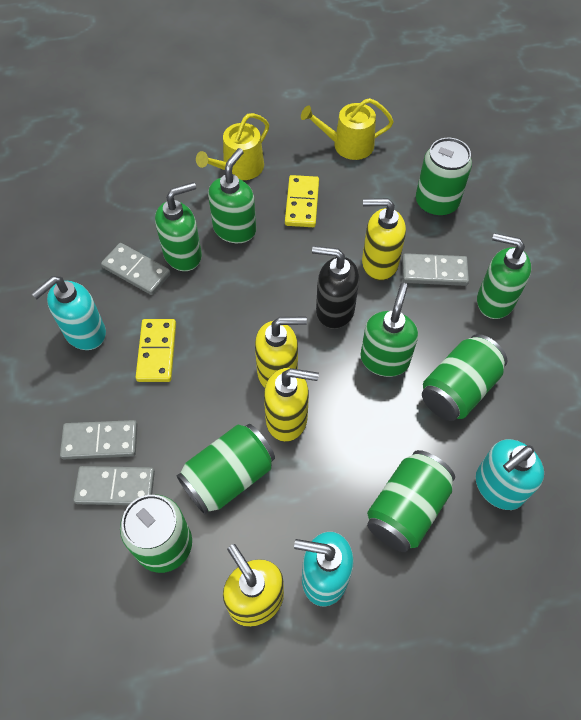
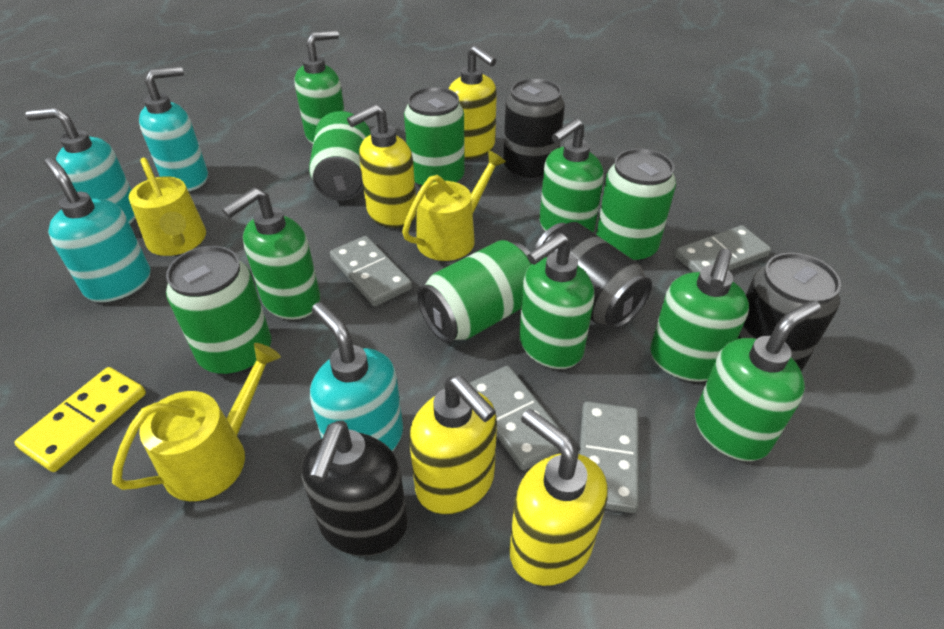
black can: none = 0 -> [503,78,565,182] [534,222,652,329] [738,252,841,372] = 3
green soap dispenser: [155,182,202,271] [208,148,256,243] [360,283,418,377] [477,233,531,319] = 4 -> [222,188,320,320] [295,30,345,144] [519,233,595,369] [539,118,604,233] [650,249,749,382] [695,300,821,461] = 6
turquoise soap dispenser: [31,276,106,350] [294,532,354,607] [476,439,544,510] = 3 -> [25,107,135,224] [44,157,150,302] [139,66,208,191] [310,302,403,451] = 4
yellow domino: [135,319,176,382] [285,175,319,227] = 2 -> [14,367,146,472] = 1
yellow watering can: [196,113,269,180] [301,98,394,160] = 2 -> [112,343,281,501] [129,157,206,256] [402,150,506,261] = 3

